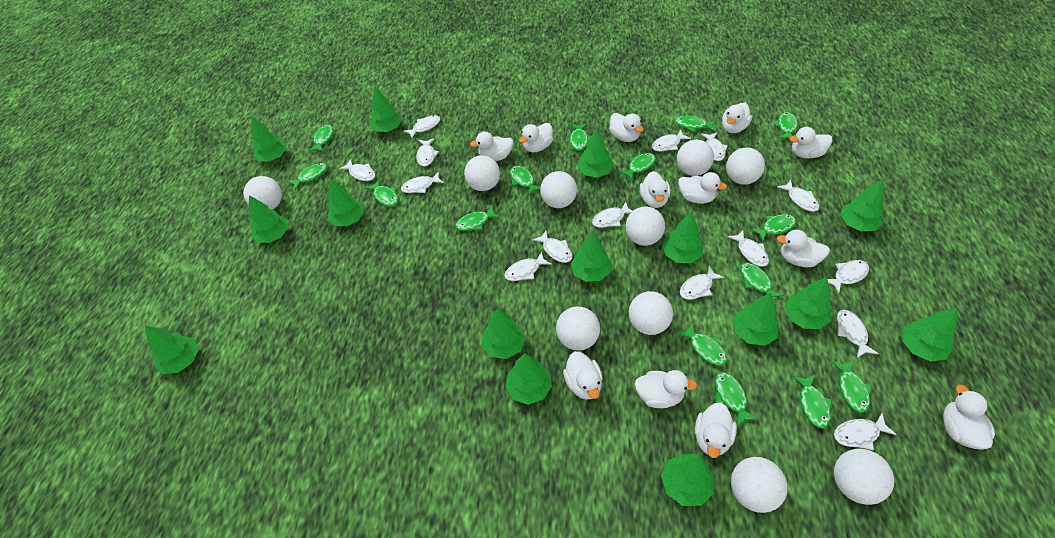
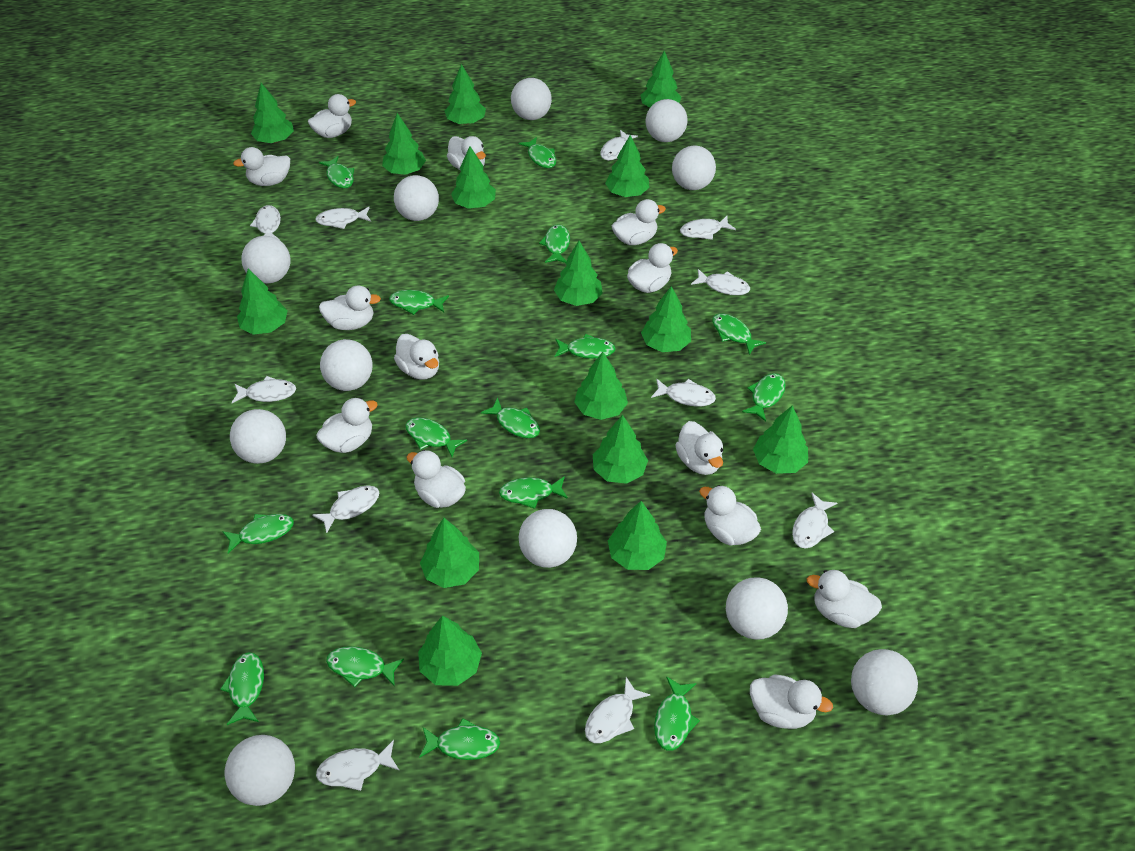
white ball: [243,176,282,210] [464,155,500,191] [540,171,577,208] [556,306,600,351] [626,206,665,246] [629,291,673,335] [677,140,714,176] [726,147,765,185] [731,457,787,513] [834,449,894,505] = 10 -> [224,735,295,806] [230,409,286,464] [241,236,290,283] [320,339,373,391] [394,175,439,221] [511,78,552,120] [519,509,577,568] [646,99,688,142] [672,146,716,190] [726,577,788,640] [851,649,918,715] = 11
white duck: [470,131,513,161] [519,123,553,153] [563,351,603,400] [609,113,644,142] [634,370,697,408] [640,171,670,208] [678,172,727,204] [695,403,737,458] [722,103,752,133] [776,230,830,267] [789,127,832,158] [943,384,995,450] = 12 -> [233,147,290,186] [308,94,356,138] [316,398,377,453] [319,285,381,330] [394,334,439,380] [407,450,466,508] [447,136,486,171] [612,199,666,245] [627,243,678,293] [675,421,723,475] [699,485,761,545] [750,674,833,729] [807,570,882,628] = 13
white fish: [339,159,375,181] [401,172,444,193] [403,115,440,138] [416,138,439,166] [504,251,552,281] [532,231,573,263] [592,202,633,228] [652,129,691,152] [680,266,724,300] [701,132,728,161] [727,230,769,267] [777,180,819,212] [827,260,869,293] [834,413,897,450] [837,310,879,358] = 15 -> [232,376,296,403] [250,205,281,240] [312,485,380,533] [315,207,371,229] [316,740,400,791] [585,677,650,743] [600,130,638,161] [651,379,716,407] [680,216,736,240] [691,269,750,295] [792,493,838,548] = 11

